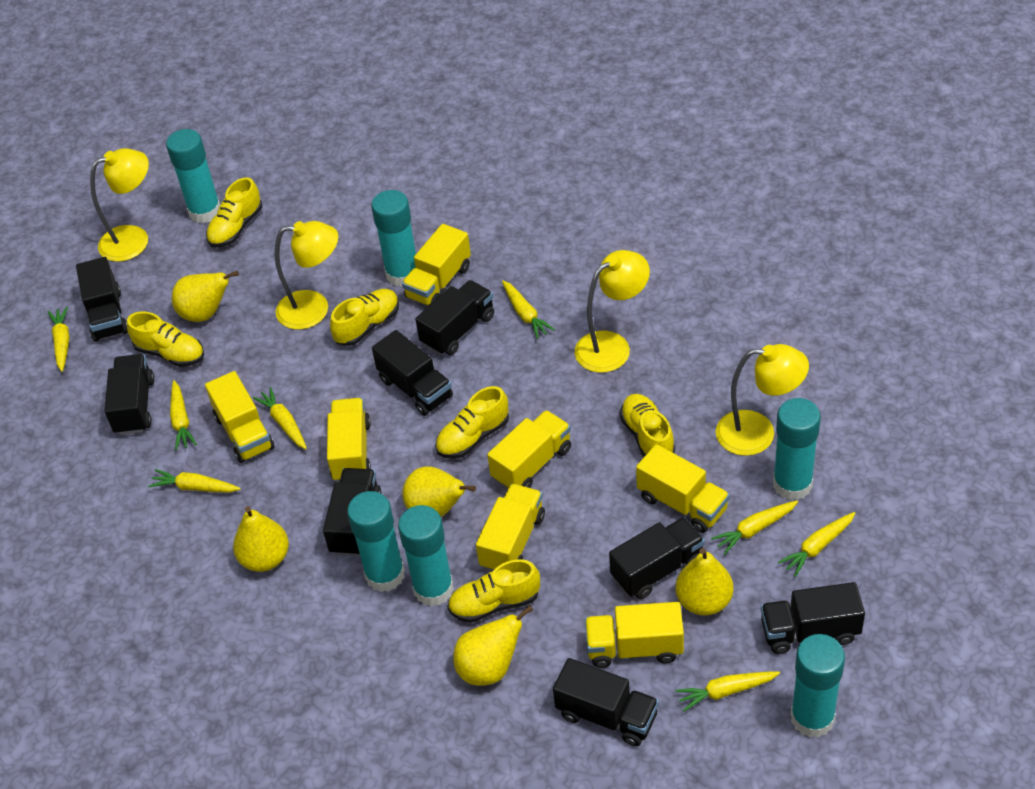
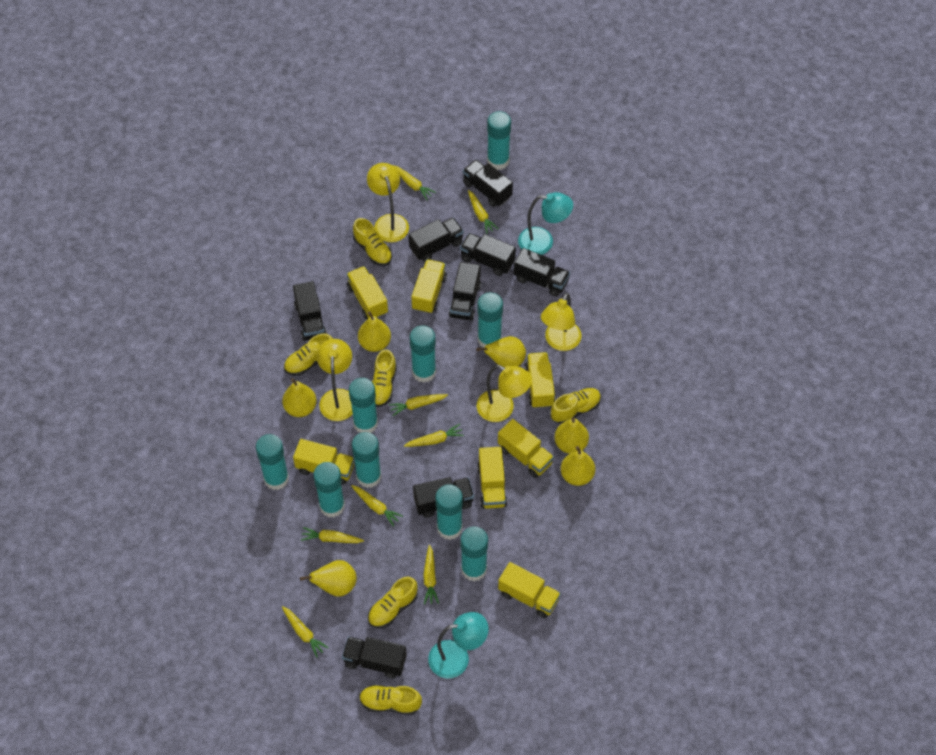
turquoise glue stick: [166,129,220,223] [347,491,405,592] [371,190,416,287] [398,505,454,607] [773,398,821,500] [791,634,845,738] = 6 -> [256,434,289,490] [313,462,345,518] [349,378,378,433] [352,432,381,488] [410,325,436,383] [435,484,463,540] [461,527,488,581] [477,292,503,348] [487,111,511,170] = 9
turquoise lamp: none = 0 -> [428,612,489,678] [518,192,573,255] = 2
yellow pear: [172,271,239,322] [233,506,289,572] [402,466,476,517] [454,605,533,686] [675,548,733,616] = 5 -> [282,378,317,417] [300,560,357,597] [358,311,391,352] [476,336,526,367] [554,417,589,454] [560,446,595,486] = 6

